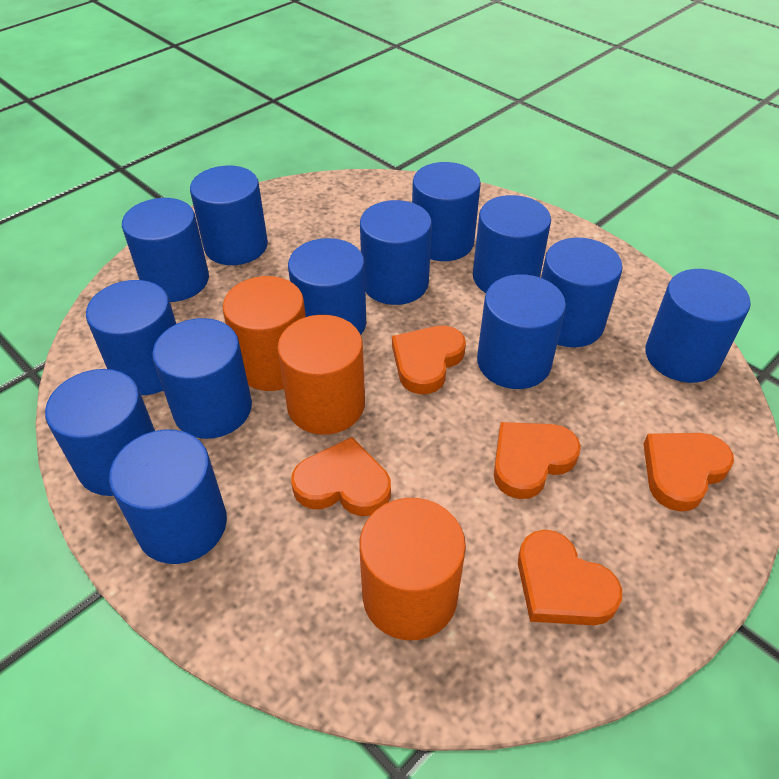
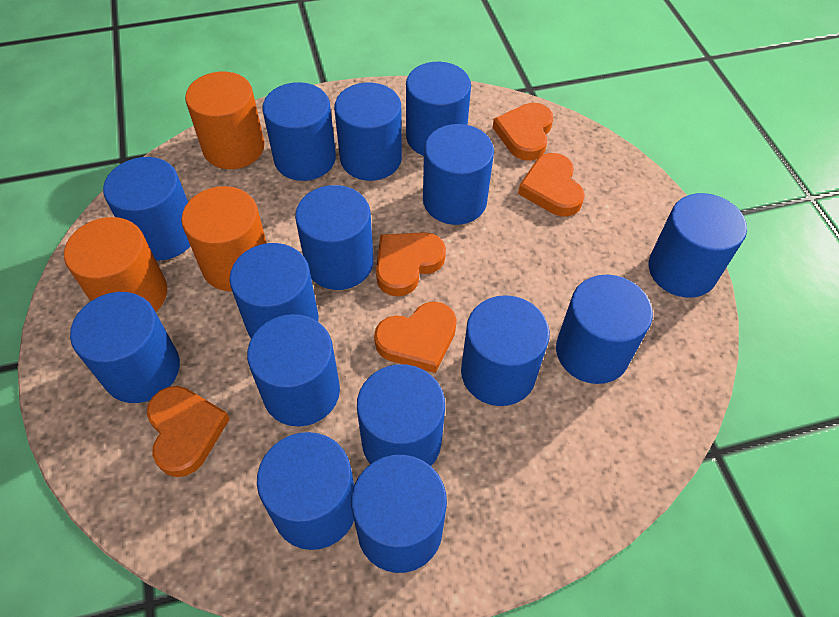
blue cylinder: [45,369,155,496] [86,280,176,395] [109,429,227,564] [122,198,209,302] [152,318,252,439] [190,166,268,265] [288,238,366,335] [360,200,432,305] [412,162,481,261] [473,195,551,293] [477,274,566,389] [541,238,623,347] [645,269,751,383] = 13 -> [70,292,180,403] [103,157,190,261] [229,243,319,339] [247,314,340,427] [257,432,354,550] [262,82,336,181] [295,185,374,290] [334,83,402,181] [351,455,447,573] [357,364,445,466] [406,62,471,156] [423,124,494,225] [461,295,550,406] [556,275,653,384] [649,193,747,298] = 15

